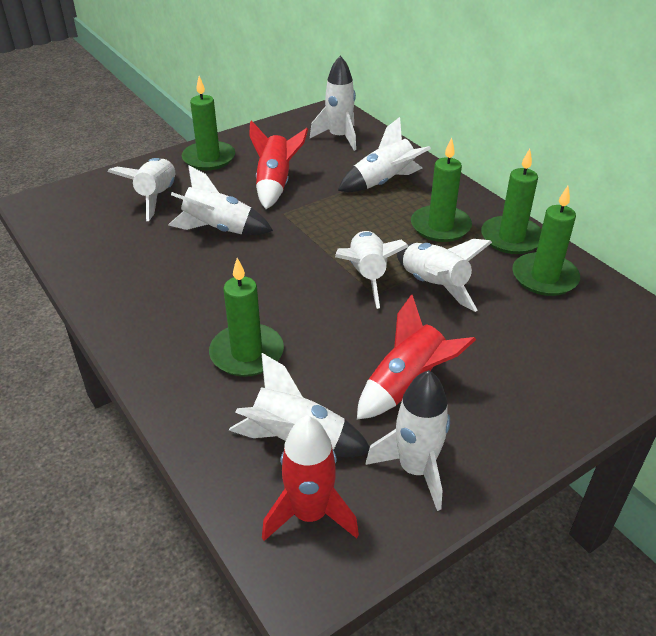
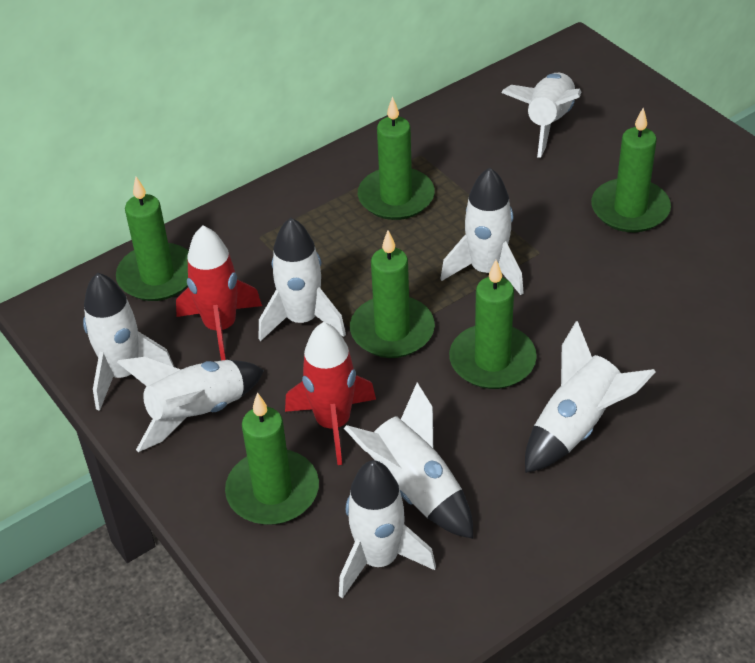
green candle: [182,76,235,170] [209,258,284,377] [411,138,472,242] [481,149,542,254] [512,186,580,296] = 5 -> [116,177,189,301] [225,392,319,525] [350,230,435,358] [358,96,435,220] [449,260,537,389] [591,108,671,232] = 6
red rocket: [249,120,308,209] [262,416,359,541] [357,295,476,419] = 3 -> [176,225,262,361] [285,322,376,465] = 2

